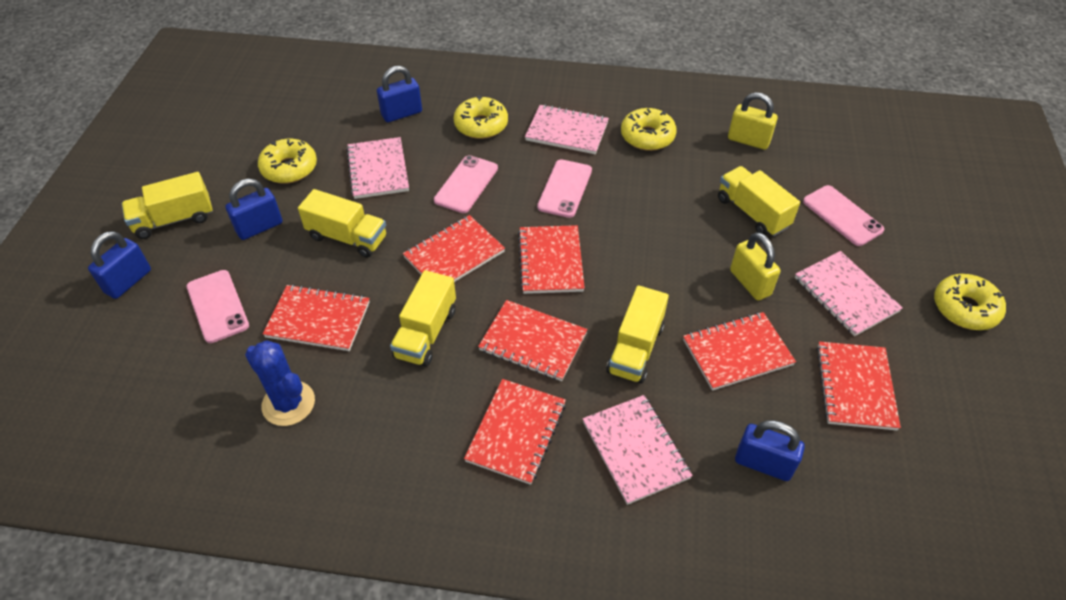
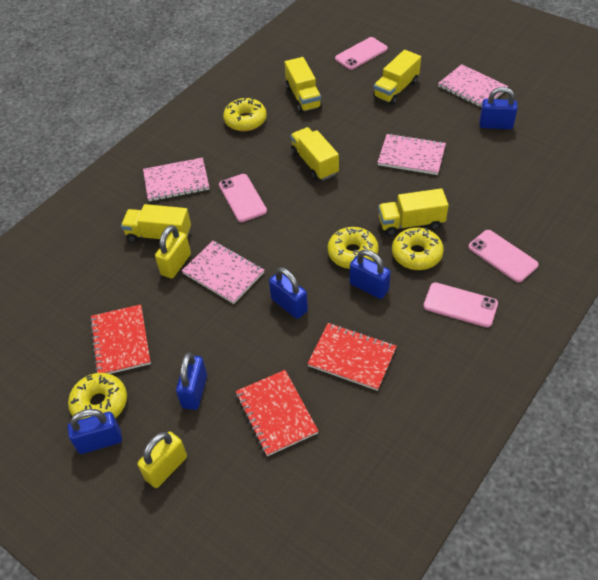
blue cactus: [245,340,315,426] = 1 -> none = 0
blue padlock: [88,231,151,299] [225,179,283,240] [377,66,422,122] [735,420,805,481] = 4 -> [68,409,122,454] [176,352,207,410] [269,267,308,319] [350,250,391,299] [479,87,518,129] = 5
red notebook: [263,284,370,351] [403,215,505,282] [464,379,566,485] [478,300,588,381] [518,225,585,294] [683,312,796,391] [816,341,901,431] = 7 -> [90,304,151,374] [236,370,318,456] [307,323,397,391] = 3

